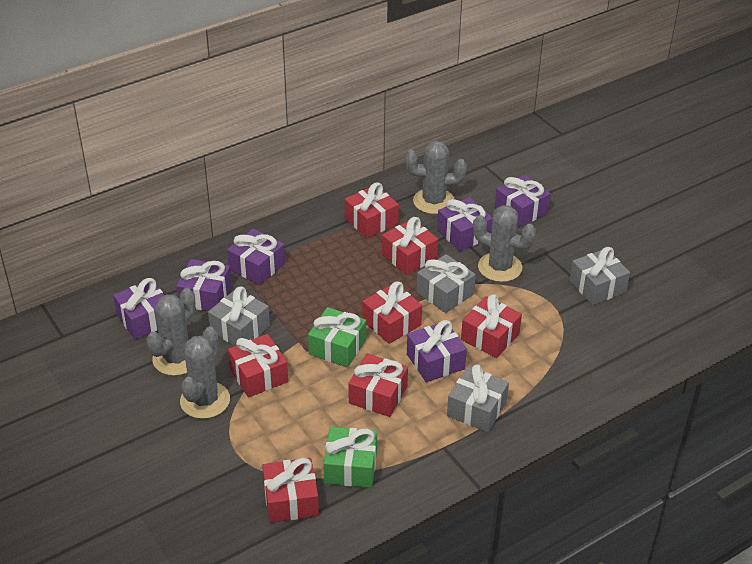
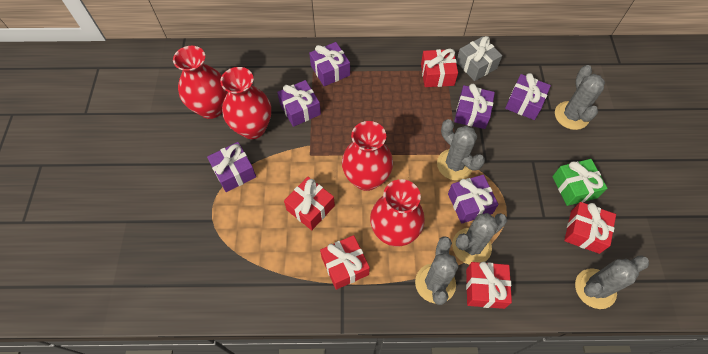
green gift: [308,307,366,368] [323,427,377,488] = 2 -> [552,159,608,206] = 1
grey cactus: [146,288,195,376] [180,326,230,419] [405,140,467,214] [473,205,536,282] = 4 -> [415,236,459,305] [437,119,485,180] [452,213,507,265] [555,65,605,130] [575,255,649,309] = 5
grey gift: [208,287,270,346] [416,254,476,313] [447,364,509,432] [570,247,630,305] = 4 -> [456,36,502,81] = 1
red gift: [228,334,288,397] [262,458,319,523] [345,182,399,238] [348,354,408,417] [362,281,422,344] [382,217,438,275] [461,294,522,358] = 7 -> [284,177,335,230] [320,235,370,290] [421,49,458,87] [466,261,512,309] [564,202,616,254] = 5
red vase: none = 0 -> [173,46,227,119] [220,67,271,139] [342,121,393,191] [370,179,425,246] = 4

